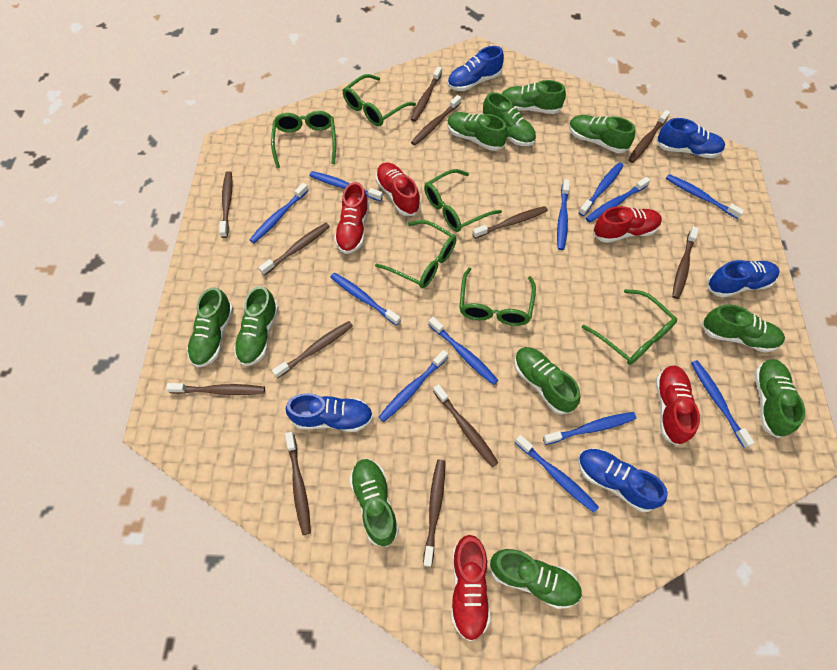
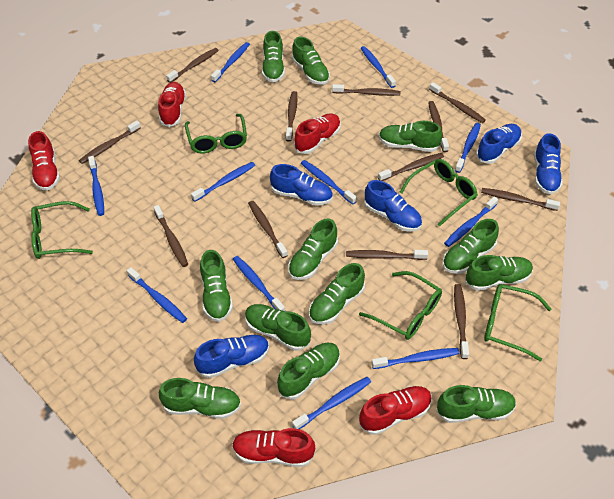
blue toothbrush: [250,183,309,243] [309,171,383,201] [330,273,401,326] [379,350,448,422] [428,317,498,385] [515,435,599,513] [543,412,636,445] [557,179,570,250] [579,162,623,216] [586,177,650,223] [666,174,744,219] [691,360,755,448] = 12 -> [88,156,104,216] [127,267,187,323] [191,162,255,202] [211,42,250,82] [233,256,285,311] [292,377,371,429] [301,160,357,204] [361,46,396,88] [372,348,459,369] [444,197,498,247] [455,123,481,173] = 11
green glasses: [271,111,336,168] [343,74,416,126] [375,220,456,288] [424,169,502,232] [459,268,536,326] [582,289,677,365] = 6 -> [31,201,93,259] [185,114,247,154] [359,271,442,340] [399,159,478,227] [484,284,551,362] = 5
green shoe: [187,287,234,368] [234,286,279,366] [349,458,399,547] [447,112,508,151] [483,92,536,146] [490,549,582,609] [502,80,566,114] [514,347,580,414] [569,115,635,153] [701,304,785,353] [754,359,805,438] = 11 -> [159,378,241,419] [200,250,233,322] [245,304,311,351] [262,31,285,82] [277,343,340,400] [288,219,338,280] [292,37,330,85] [309,263,365,324] [379,121,442,152] [436,385,516,423] [443,219,499,274] [465,255,533,291] = 12

